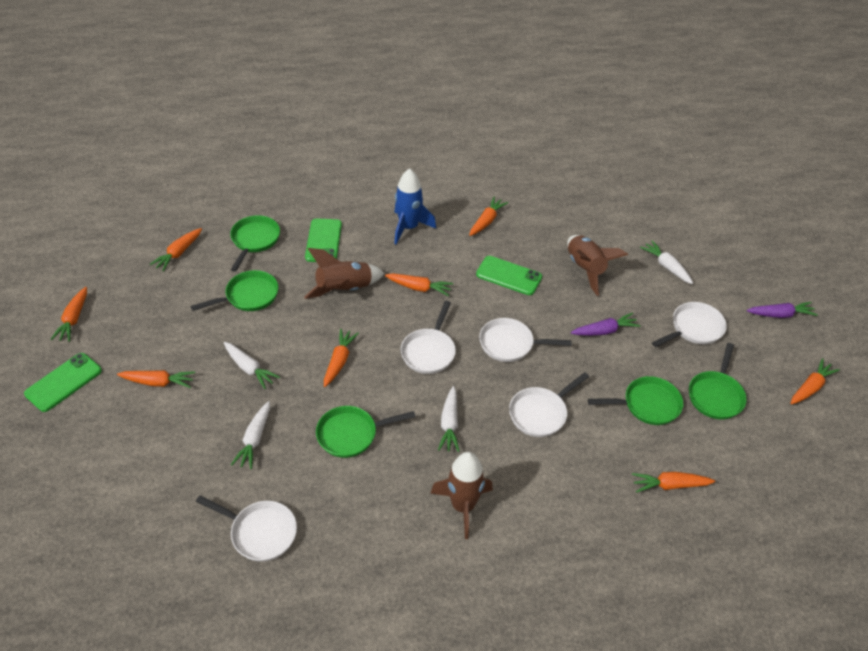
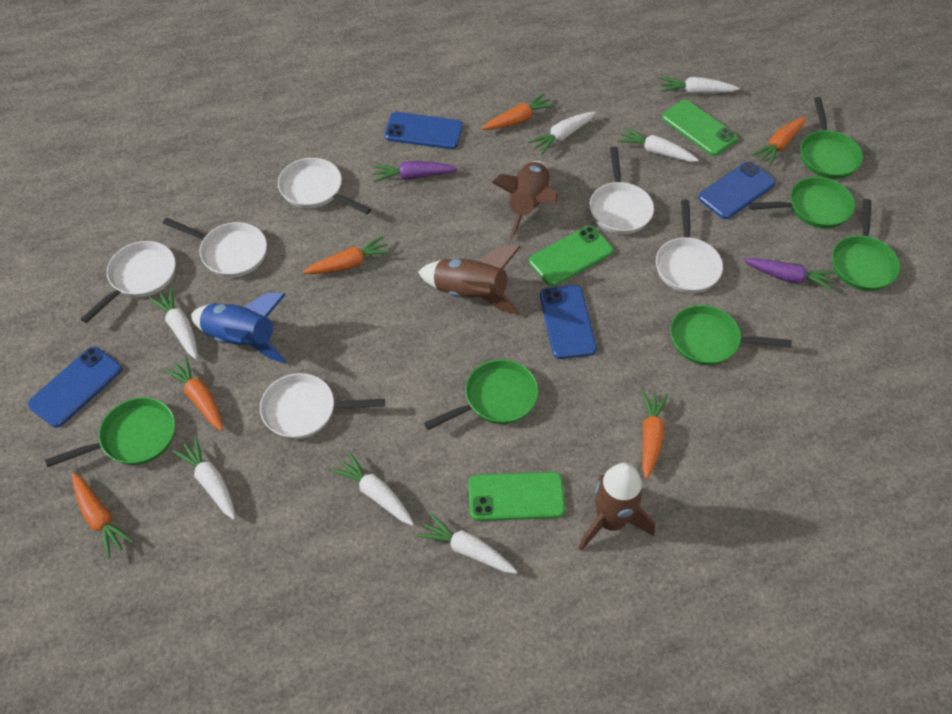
blue phone: none = 0 -> [28,347,122,427] [385,112,463,149] [540,285,597,359] [698,161,776,219] = 4
green pan: [190,270,278,311] [230,215,280,272] [316,406,415,458] [588,376,683,425] [689,343,747,419] = 5 -> [45,397,175,467] [424,359,538,430] [670,305,792,365] [749,177,855,228] [800,97,863,179] [832,199,900,291] = 6
orange carrot: [50,287,87,342] [117,370,195,388] [150,228,202,272] [324,329,359,387] [385,273,453,296] [469,197,508,236] [632,472,715,493] [790,358,840,404] = 8 -> [72,473,134,558] [163,356,223,431] [303,236,391,274] [482,93,556,130] [642,390,668,479] [752,117,806,166] = 6
white carrot: [224,342,280,389] [231,401,270,469] [438,386,460,452] [640,240,693,284] = 4 -> [149,287,197,359] [172,436,235,520] [331,452,414,526] [416,513,517,574] [528,112,596,155] [618,127,699,162] [660,77,740,94] = 7
white pan: [196,495,297,562] [401,301,456,374] [479,318,572,362] [509,372,589,437] [652,302,727,347] = 5 -> [81,241,176,323] [163,217,267,277] [260,373,385,439] [278,158,371,215] [590,147,654,234] [656,200,723,293] = 6

